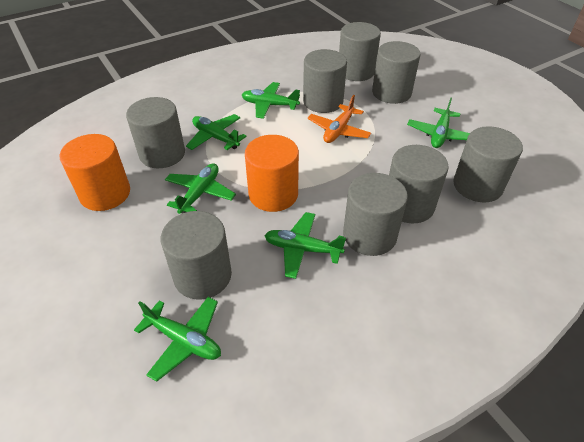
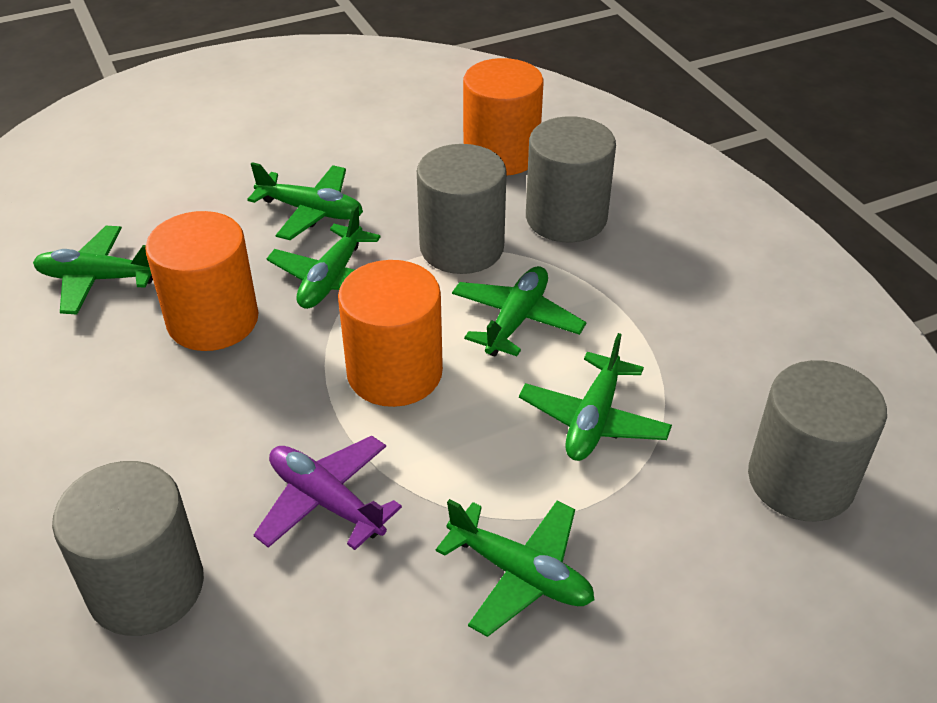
grey cylinder: [126,97,185,168] [161,211,232,300] [303,49,347,113] [339,22,381,81] [343,173,408,256] [372,41,421,104] [389,145,449,223] [453,126,523,203] = 8 -> [52,461,204,636] [417,144,507,274] [526,116,616,242] [748,360,887,521] = 4
orange cylinder: [60,134,130,211] [245,135,299,212] = 2 -> [145,211,259,351] [338,260,443,407] [463,58,544,176] = 3
orange plane: [308,95,371,143] = 1 -> none = 0
purple plane: none = 0 -> [254,436,402,550] = 1

